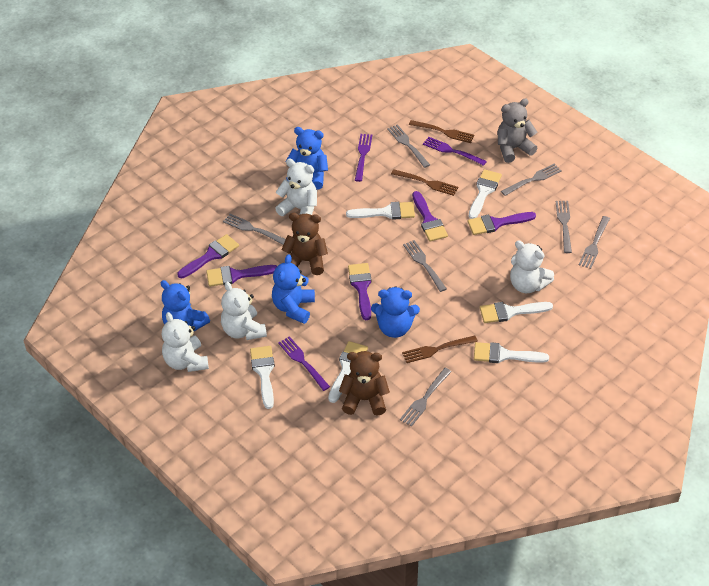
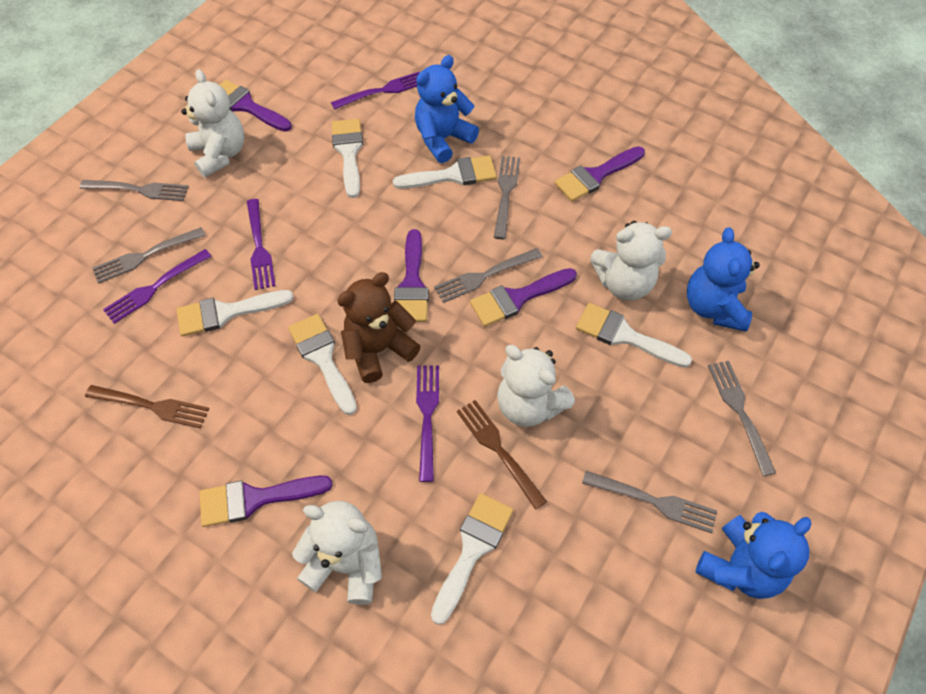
blue teddy bear: [160,280,210,331] [272,254,315,324] [286,127,328,190] [371,287,420,338] = 4 -> [415,55,479,163] [687,227,760,332] [695,512,811,599] = 3
brown fork: [391,169,458,196] [402,336,478,363] [409,120,475,143] = 3 -> [85,385,209,429] [457,400,547,510] = 2
brown teddy bear: [281,213,328,275] [339,351,390,416] = 2 -> [337,272,421,383] = 1
grey fork: [223,214,286,245] [387,124,430,168] [400,368,452,427] [403,240,447,292] [501,164,562,196] [556,201,572,253] [579,216,610,269] = 7 -> [80,180,189,201] [92,227,206,284] [434,248,543,303] [494,156,520,239] [582,471,717,533] [708,361,776,476] = 6
grey teddy bear: [498,99,537,163] = 1 -> none = 0
purple fork: [278,336,330,391] [355,134,372,182] [423,137,487,166] = 3 -> [103,249,212,324] [247,199,276,290] [331,71,420,110] [416,365,439,482] = 4

